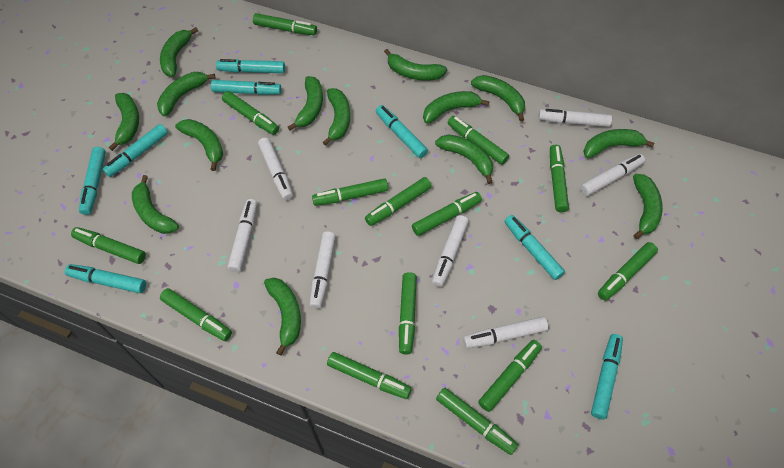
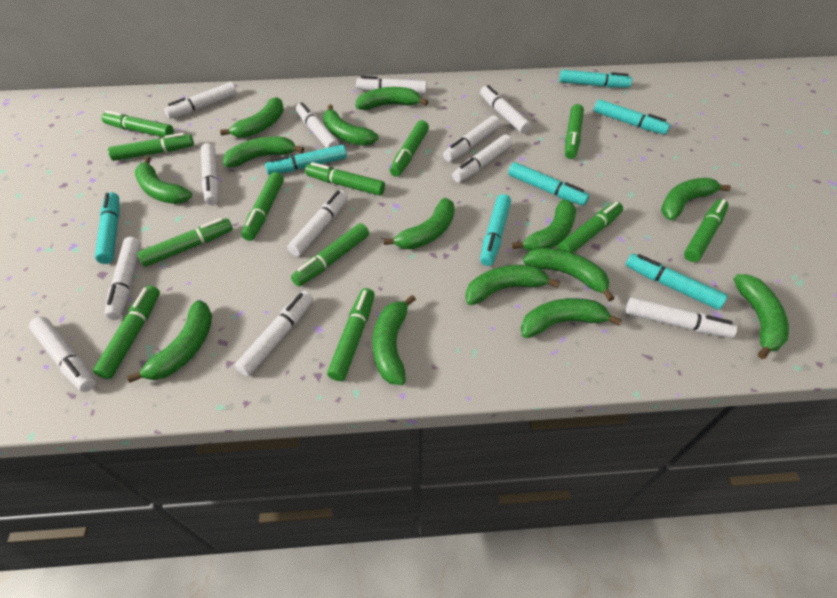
green marker: [71,227,146,264] [160,288,232,341] [222,91,279,135] [253,13,317,35] [312,178,388,206] [327,352,412,399] [365,177,432,226] [399,272,417,355] [412,192,482,236] [436,388,518,455] [447,116,509,165] [478,340,542,412] [550,145,569,212] [598,242,658,301] = 14 -> [93,286,160,379] [101,110,174,137] [108,133,194,161] [137,218,233,267] [241,172,284,241] [291,223,369,286] [305,162,385,196] [327,288,375,381] [390,120,429,177] [558,202,623,253] [565,104,584,159] [684,199,729,262] = 12
turquoise marker: [65,264,146,293] [79,147,106,215] [103,124,168,177] [211,80,281,95] [216,59,285,73] [376,105,428,158] [504,215,565,280] [591,334,623,419] = 8 -> [95,192,120,264] [265,145,347,175] [480,194,511,266] [508,162,589,206] [559,70,632,88] [594,99,670,135] [626,254,728,310] = 7
white marker: [228,199,257,272] [258,138,293,200] [310,232,336,309] [432,215,469,287] [463,317,548,348] [538,109,612,127] [580,154,645,196] = 7 -> [29,317,96,392] [104,237,141,320] [164,82,237,119] [201,143,219,205] [235,291,313,376] [287,190,348,256] [296,102,340,148] [356,76,427,94] [443,115,500,162] [452,134,512,182] [480,85,531,133] [626,297,737,338] = 12

